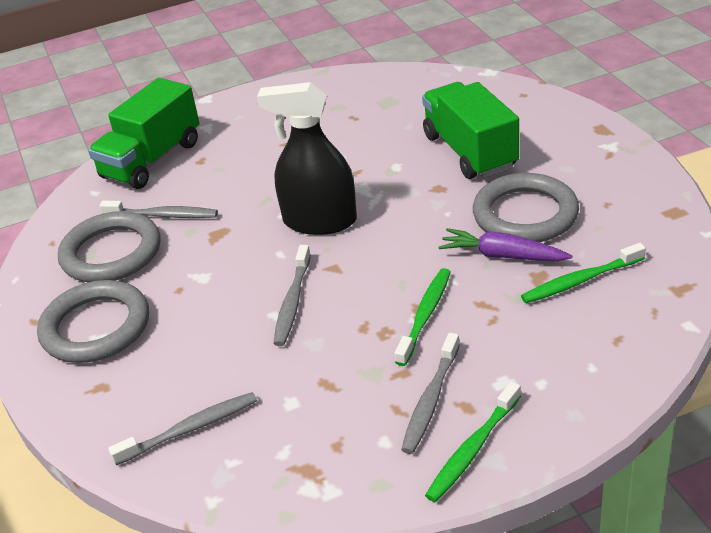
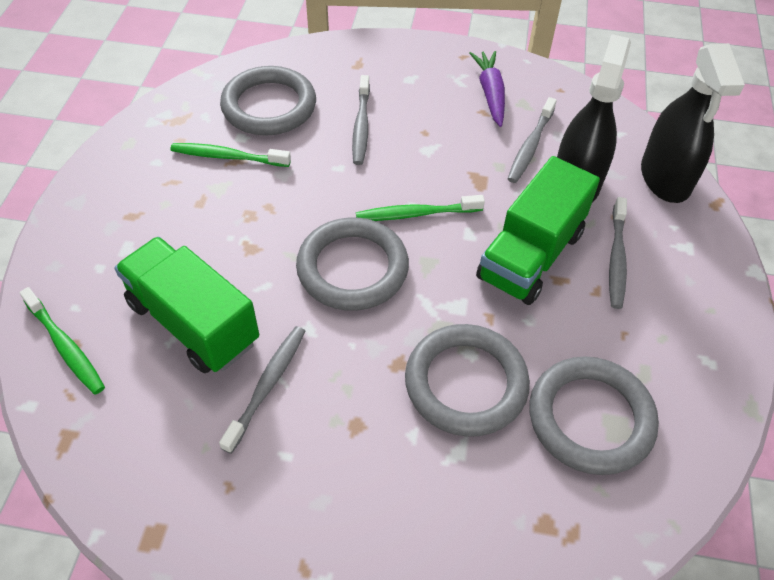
black spray bottle: [257,82,357,235] = 1 -> [557,34,631,203] [641,43,745,203] = 2
grey ring: [37,280,149,363] [58,211,160,282] [473,173,579,242] = 3 -> [220,66,316,135] [296,217,409,311] [405,324,530,437] [529,356,659,475] = 4

